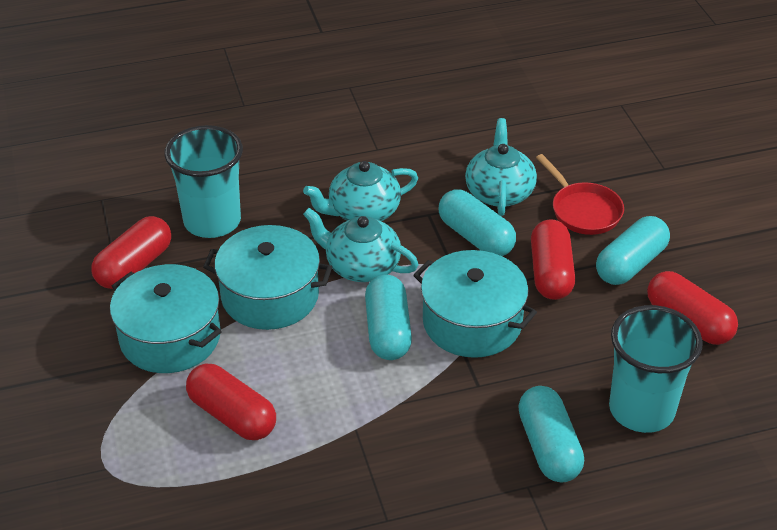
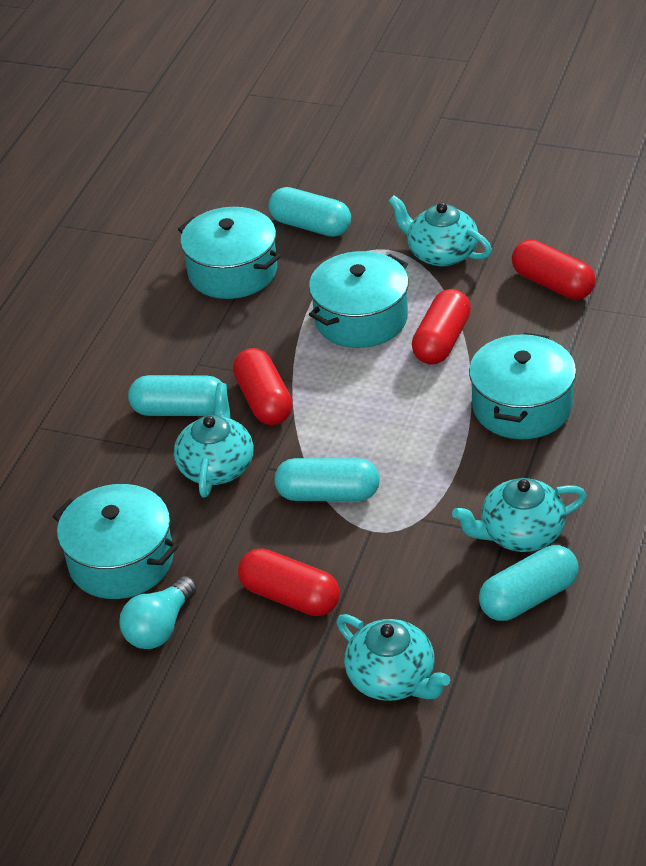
red pan: [536,154,624,235] = 1 -> none = 0
turquoise cup: [164,125,243,238] [609,305,703,433] = 2 -> none = 0
turquoise light bulb: none = 0 -> [119,576,197,649] = 1
turquoise pot: [110,264,222,373] [203,225,332,330] [413,250,537,358] = 3 -> [53,484,178,599] [178,207,281,299] [309,251,409,348] [469,332,576,439] = 4
turquoise teapot: [303,161,418,221] [303,208,419,282] [465,118,537,216] = 3 -> [174,383,254,497] [336,614,450,701] [389,195,492,266] [452,478,587,552] = 4

